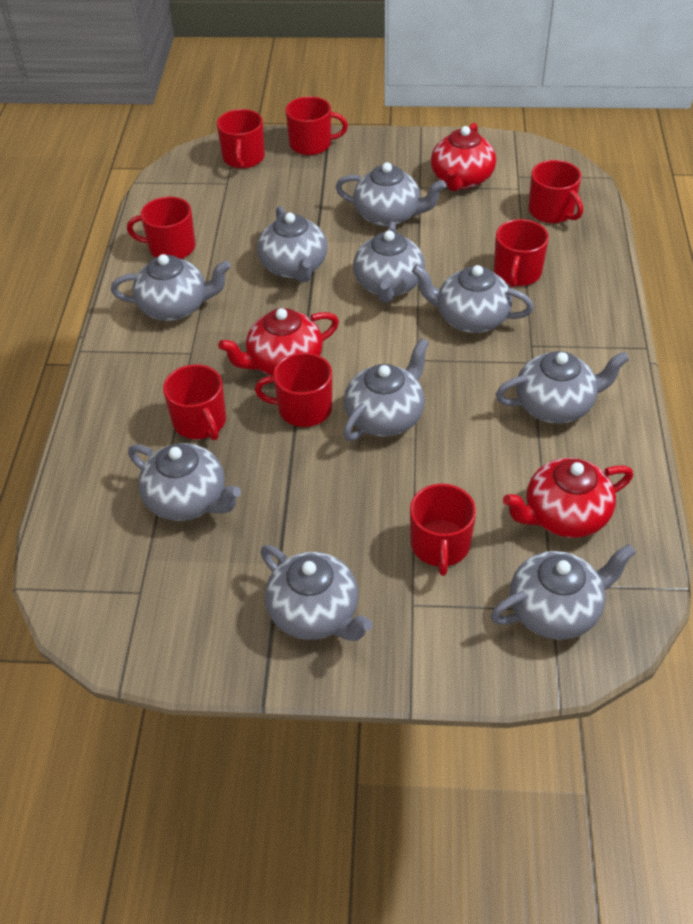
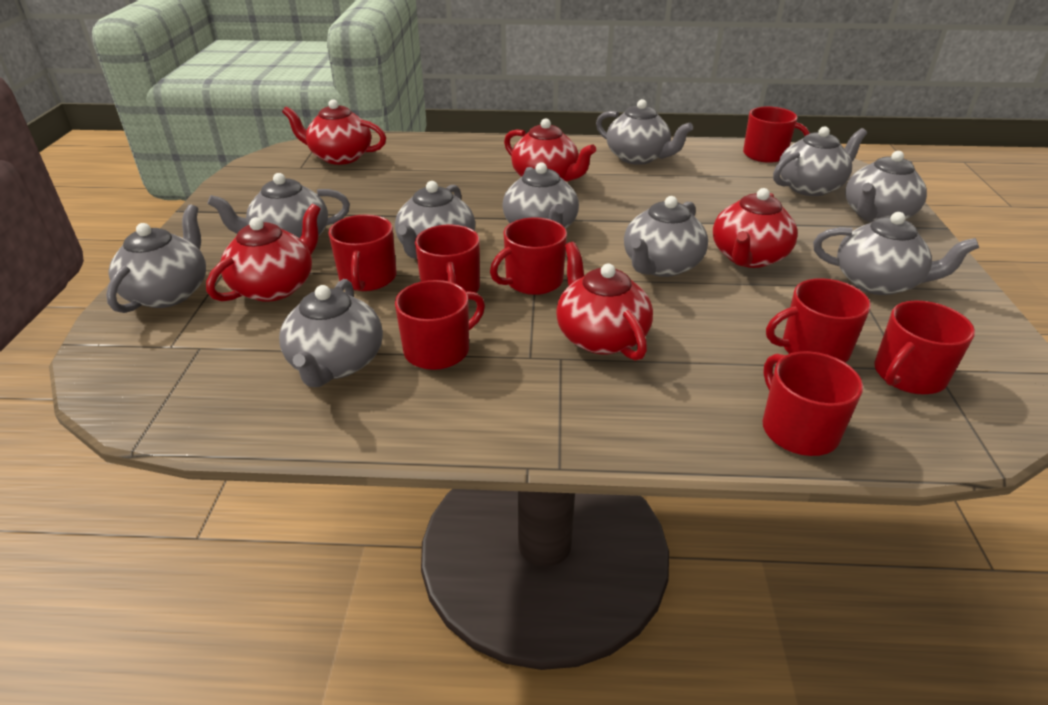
red teapot: [218,308,339,376] [431,123,496,191] [503,458,633,538] = 3 -> [206,204,321,302] [282,99,386,165] [504,118,596,182] [556,242,653,361] [713,188,798,268] = 5

